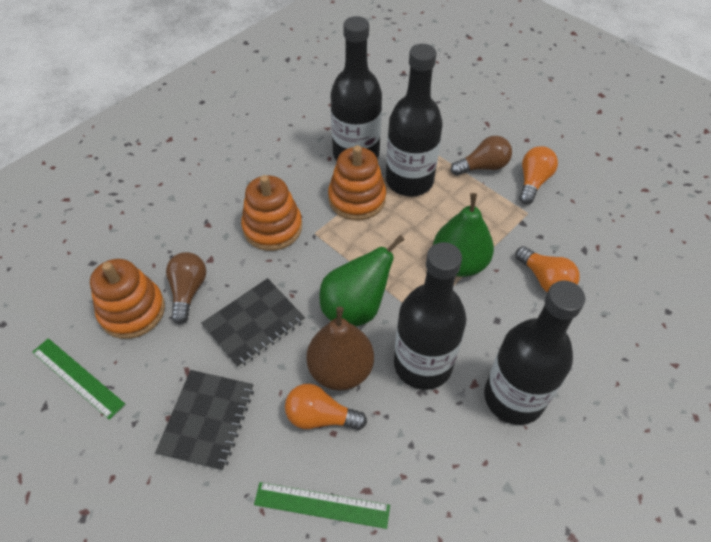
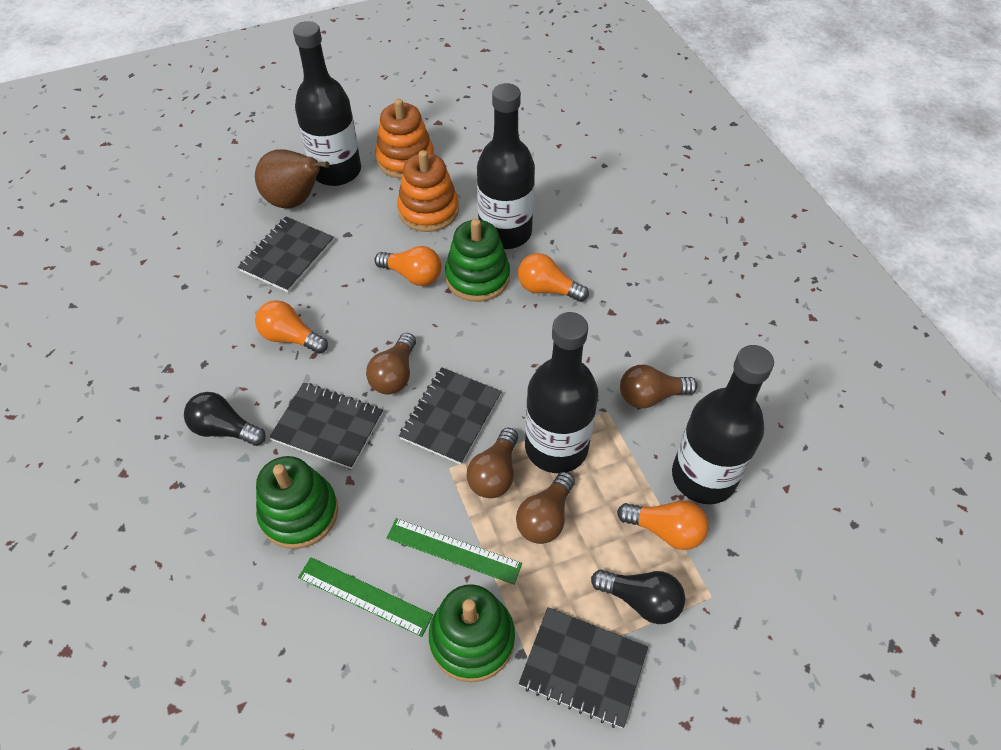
black light bulb: none = 0 -> [184,392,266,446] [591,569,685,624] = 2
black notebook: [155,370,254,471] [201,278,305,368] = 2 -> [238,217,334,292] [269,383,383,469] [399,367,502,465] [519,607,648,728] = 4
brown light bulb: [166,252,206,324] [451,136,512,176] = 2 -> [366,333,416,395] [467,428,518,498] [516,472,575,544] [620,364,697,408] = 4
green pear: [320,235,404,327] [433,193,494,277] = 2 -> none = 0
green stacking toy: none = 0 -> [256,456,338,549] [429,584,515,682] [445,219,510,302] = 3
orange light bulb: [285,384,367,430] [515,246,580,293] [519,146,558,204] = 3 -> [255,300,328,354] [374,246,442,286] [518,253,589,302] [617,500,709,550] = 4
orange stacking toy: [90,259,165,339] [241,175,302,251] [328,145,386,220] = 3 -> [375,99,434,179] [397,150,459,232] = 2

